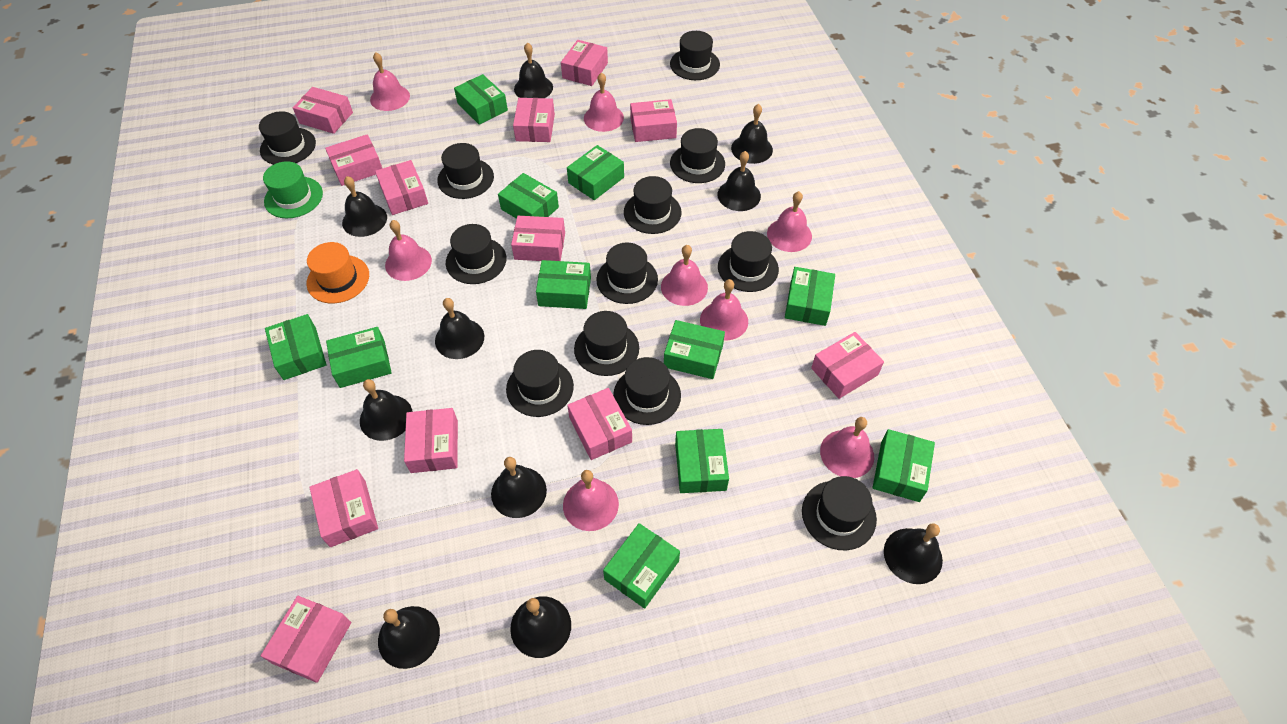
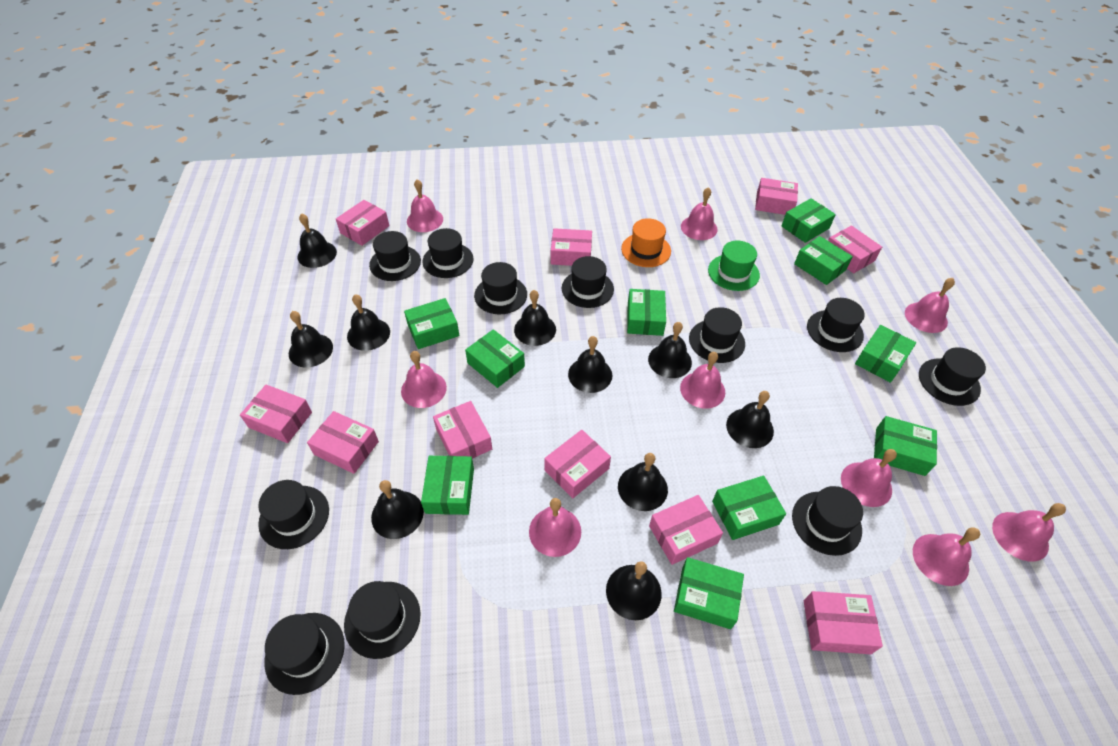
black hat: [259,111,316,165] [437,143,494,199] [446,224,506,284] [506,350,574,417] [574,311,639,376] [596,242,658,304] [613,357,681,425] [624,176,682,234] [670,31,720,80] [670,128,725,183] [718,231,779,292] [802,476,877,550] = 12 -> [258,480,329,549] [264,613,345,695] [344,581,421,659] [369,231,421,281] [422,228,473,278] [474,262,527,314] [562,256,614,308] [689,307,745,363] [792,486,863,556] [807,298,865,352] [919,347,986,406] = 11
green box: [265,314,327,380] [326,327,392,388] [454,74,508,125] [498,173,559,219] [536,260,591,309] [567,145,624,200] [603,523,680,609] [664,320,725,379] [675,429,729,493] [785,267,835,326] [872,429,935,502] = 11 -> [404,298,460,349] [421,456,474,515] [465,329,525,388] [627,289,666,336] [674,557,744,629] [712,476,786,540] [782,198,836,243] [794,236,853,285] [855,325,916,383] [874,416,937,476] = 10
pink bell: [370,52,410,111] [385,220,432,281] [563,470,619,531] [584,72,624,132] [661,245,708,306] [700,279,748,340] [767,191,812,252] [820,417,874,478] = 8 -> [401,351,447,408] [407,179,443,232] [529,498,581,557] [680,352,725,409] [681,187,718,240] [841,449,897,507] [905,278,955,333] [913,527,980,586] [992,503,1066,562] = 9
pink box: [261,596,351,683] [293,87,353,134] [309,469,378,547] [325,134,382,186] [375,160,428,215] [404,408,458,473] [511,216,565,261] [513,98,555,142] [561,40,608,86] [567,388,632,460] [630,99,677,142] [811,332,884,399] = 12 -> [240,385,312,443] [307,411,379,474] [336,200,389,246] [433,401,492,459] [544,430,611,498] [551,228,592,266] [649,495,723,565] [755,178,798,215] [804,591,883,654] [828,226,882,273] = 10

